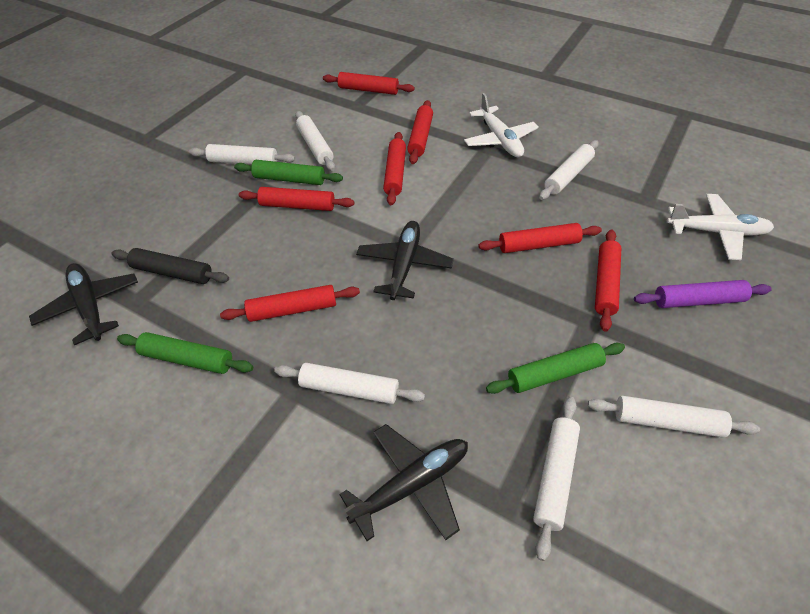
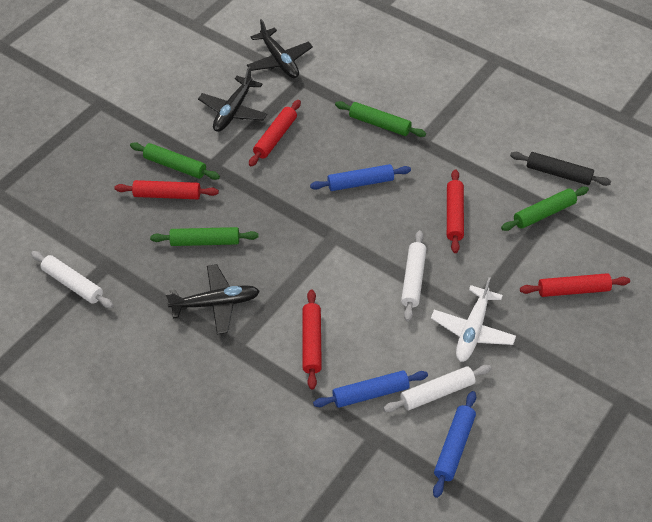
blue rolling pin: none = 0 -> [310,164,411,191] [313,371,428,408] [433,391,476,498] = 3
green rolling pin: [117,332,253,374] [234,160,343,185] [486,343,625,394] = 3 -> [130,142,220,180] [150,227,259,246] [335,101,426,137] [501,187,589,231] = 4
purple rolling pin: [634,280,772,308] = 1 -> none = 0
red rolling pin: [220,285,360,322] [239,187,354,211] [323,72,415,95] [383,132,406,205] [407,100,433,164] [478,223,602,253] [595,229,621,332] = 7 -> [114,180,219,199] [249,100,301,167] [302,289,322,390] [447,169,464,253] [520,273,630,297] = 5
white plane: [464,93,539,157] [667,194,774,260] = 2 -> [431,277,516,362] = 1
white rolling pin: [189,144,295,165] [274,363,425,404] [295,111,335,171] [533,397,580,561] [539,140,599,200] [588,396,760,438] = 6 -> [31,251,114,308] [383,365,491,412] [401,230,426,321] = 3

